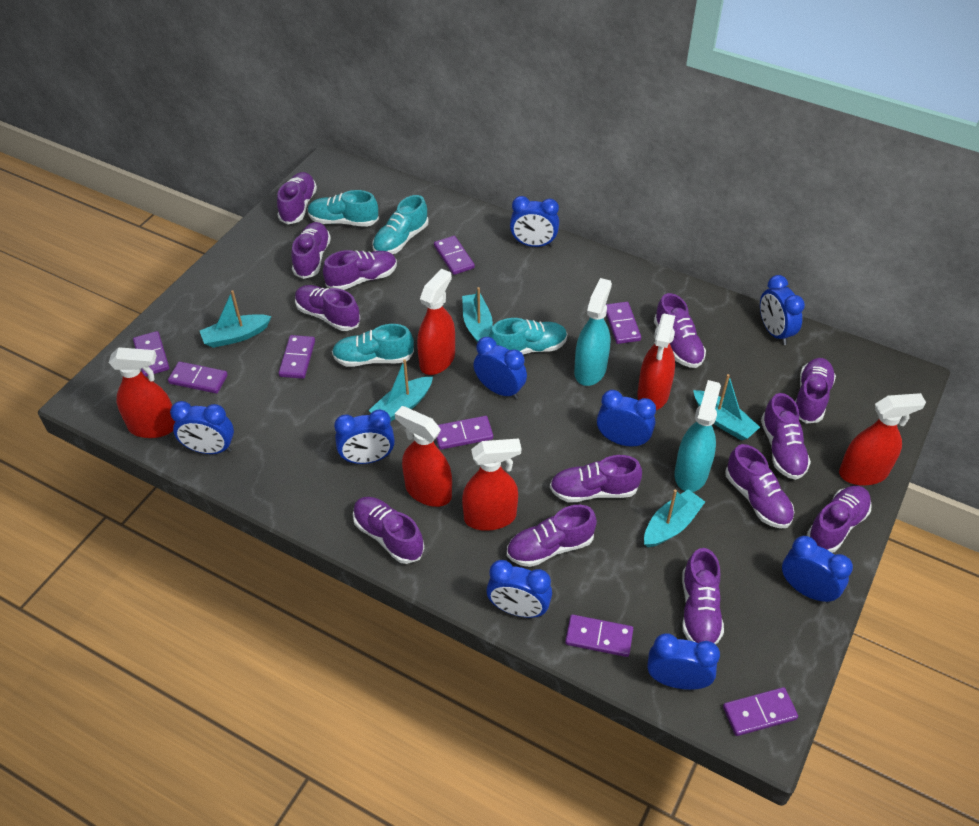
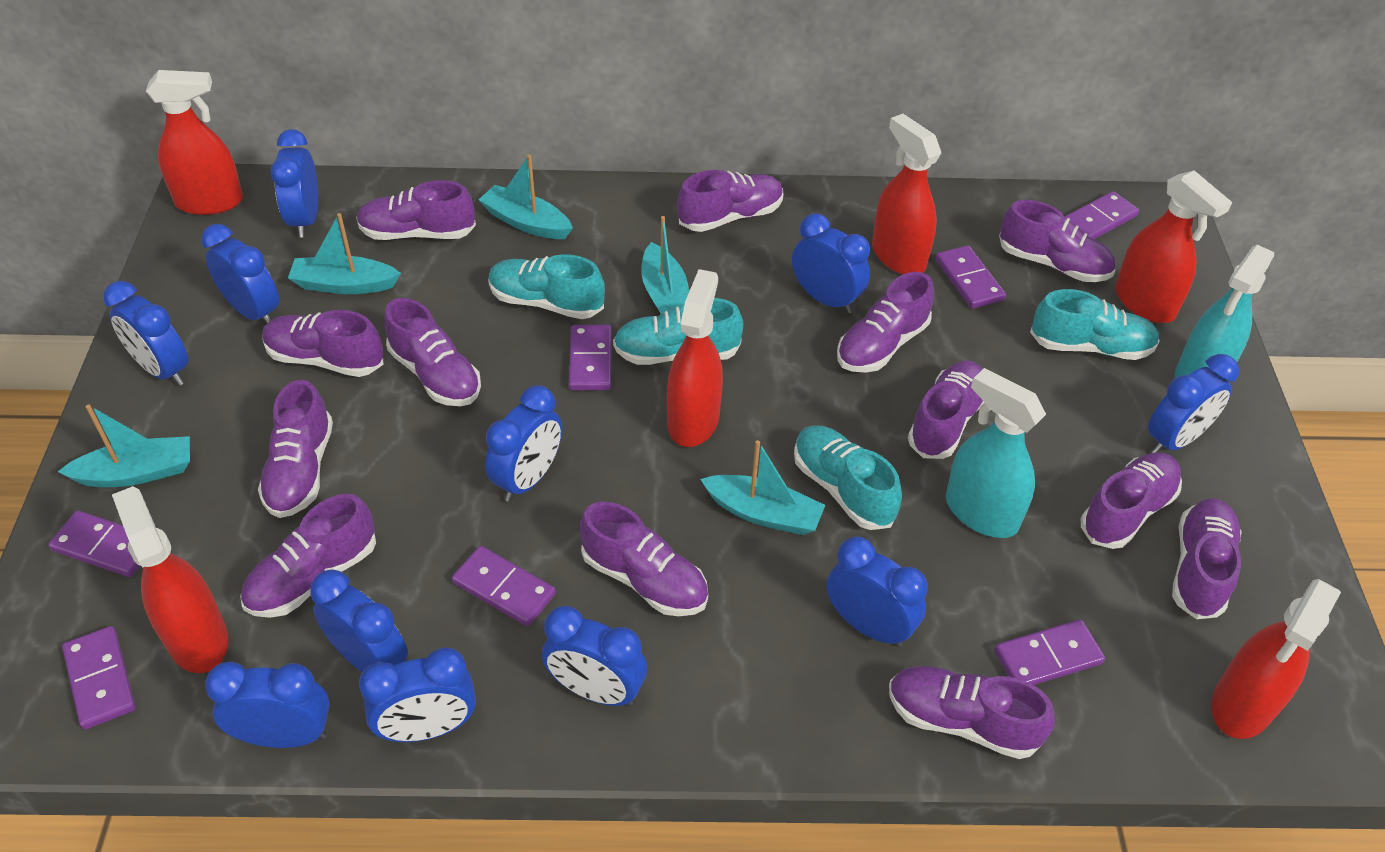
blue clock: [170,401,234,454] [334,410,395,464] [473,337,527,399] [486,560,552,618] [510,196,559,247] [597,390,656,447] [647,633,720,690] [760,275,805,345] [782,536,853,603] = 9 -> [103,281,188,386] [201,224,279,324] [205,662,330,748] [270,129,319,238] [310,570,408,672] [359,648,476,742] [485,385,562,502] [542,606,647,706] [792,213,870,314] [827,537,928,647] [1148,354,1239,453] = 11
purple domino: [133,331,169,376] [168,361,228,393] [279,335,315,379] [434,236,475,275] [436,416,493,450] [565,614,633,657] [606,302,641,344] [723,687,798,736] = 8 -> [48,511,140,577] [62,626,136,730] [452,546,556,626] [569,325,612,390] [935,245,1006,309] [995,620,1105,685] [1065,191,1139,239] = 7

